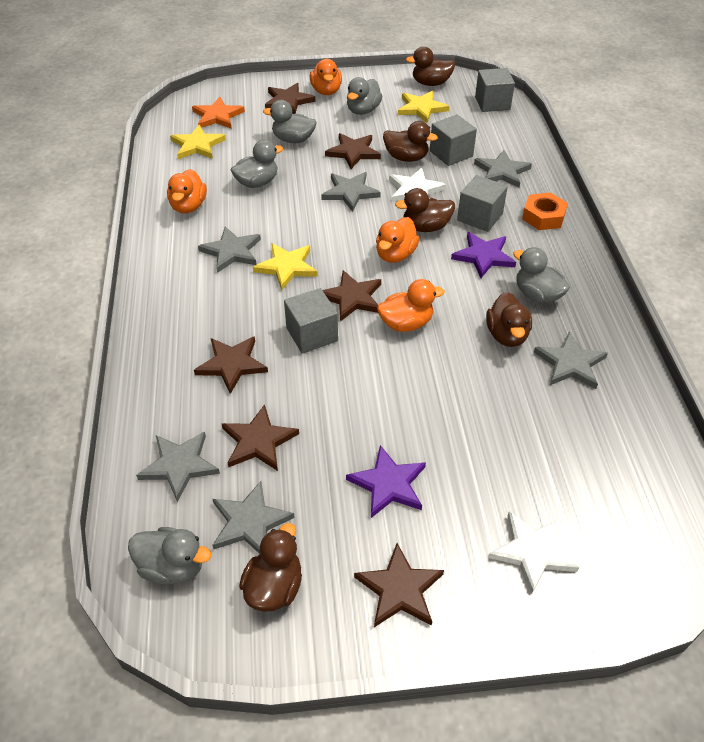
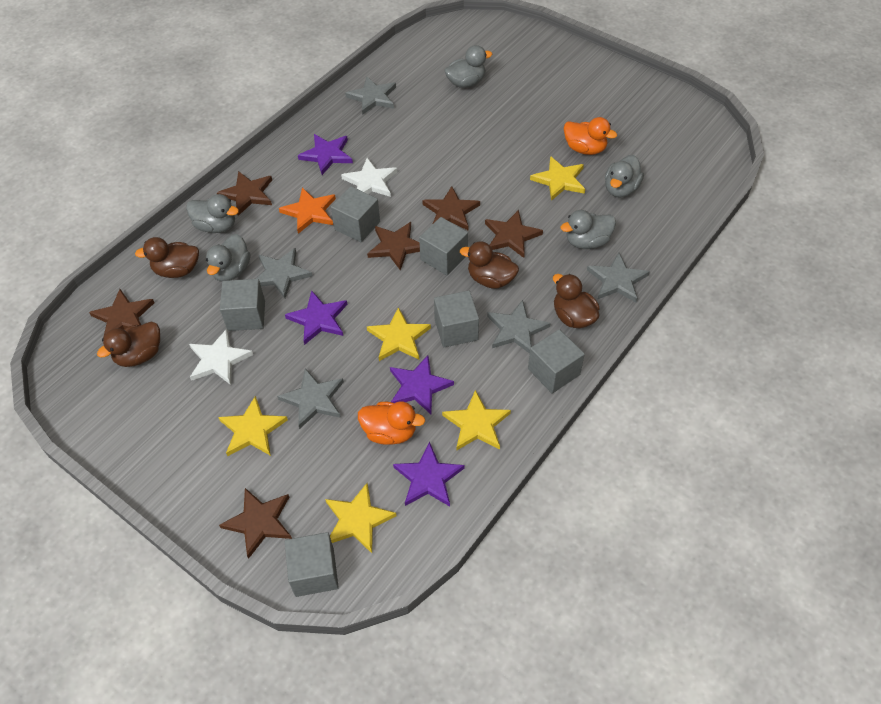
brown duck: [239,523,302,612] [383,121,438,162] [395,188,455,232] [406,47,455,86] [486,292,532,347] = 5 -> [97,321,160,367] [135,237,199,278] [460,241,519,289] [553,274,599,328] = 4
grey cube: [284,288,338,354] [430,114,477,166] [457,175,508,232] [475,68,515,112] = 4 -> [220,279,265,331] [285,532,339,597] [331,186,380,242] [419,217,468,275] [434,291,479,347] [528,329,585,394] = 6
grey star: [136,432,220,502] [198,227,261,273] [213,481,294,554] [321,172,381,212] [474,150,532,187] [534,331,608,389] = 6 -> [256,248,313,298] [277,368,344,429] [345,76,396,115] [487,300,551,354] [587,253,650,303] = 5
orange duck: [167,169,207,214] [310,59,342,95] [376,217,419,263] [377,279,445,332] = 4 -> [358,401,425,445] [564,117,617,155] = 2
orange nut: [522,192,568,230] = 1 -> none = 0
purple star: [346,445,426,518] [451,232,516,278] = 2 -> [285,291,348,345] [298,134,353,175] [390,355,454,414] [393,442,464,506] = 4
yellow star: [170,125,226,159] [253,243,318,290] [398,91,449,123] = 3 -> [218,396,288,456] [325,483,397,553] [367,307,431,361] [442,390,511,451] [530,156,585,201] = 5

